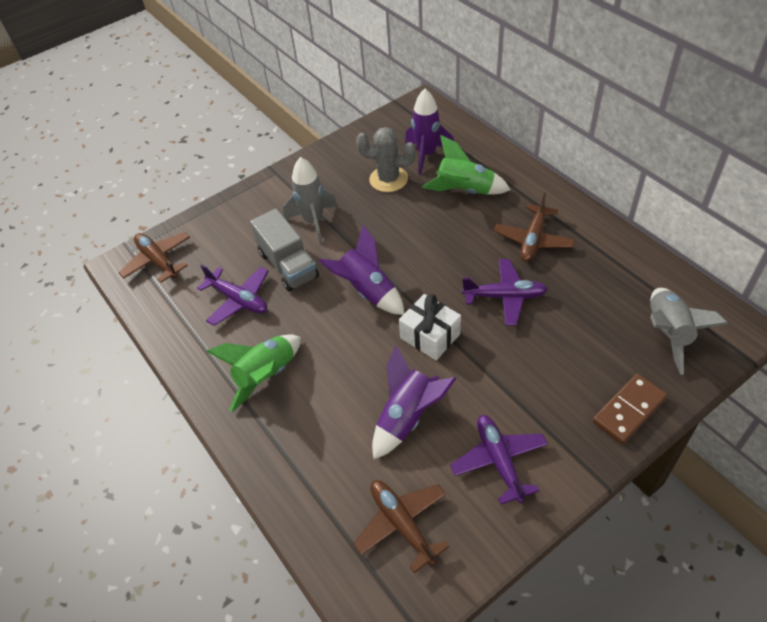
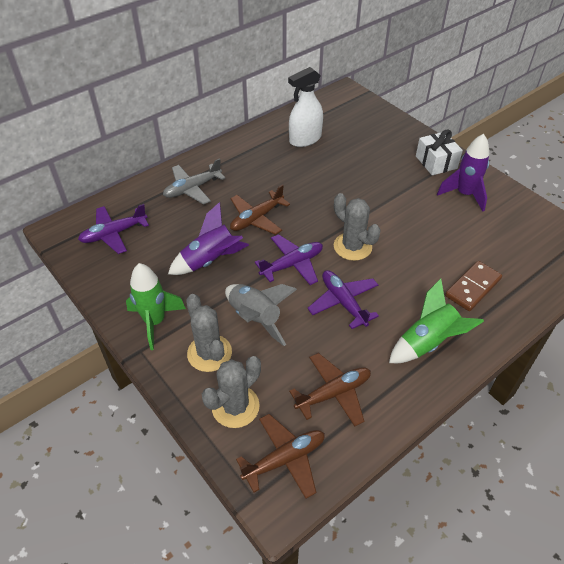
grey cactus: [356,127,416,192] = 1 -> [186,294,232,372] [202,356,261,428] [334,193,381,261] = 3
grey plane: none = 0 -> [163,158,225,205] = 1
grey rocket: [283,157,337,244] [650,288,729,374] = 2 -> [225,284,297,346] = 1
grey truck: [250,208,319,292] = 1 -> none = 0
purple rocket: [319,225,404,315] [372,345,456,460] [405,89,454,175] = 3 -> [168,202,249,275] [437,134,489,212] = 2
white spray bottle: none = 0 -> [288,67,323,147] = 1

